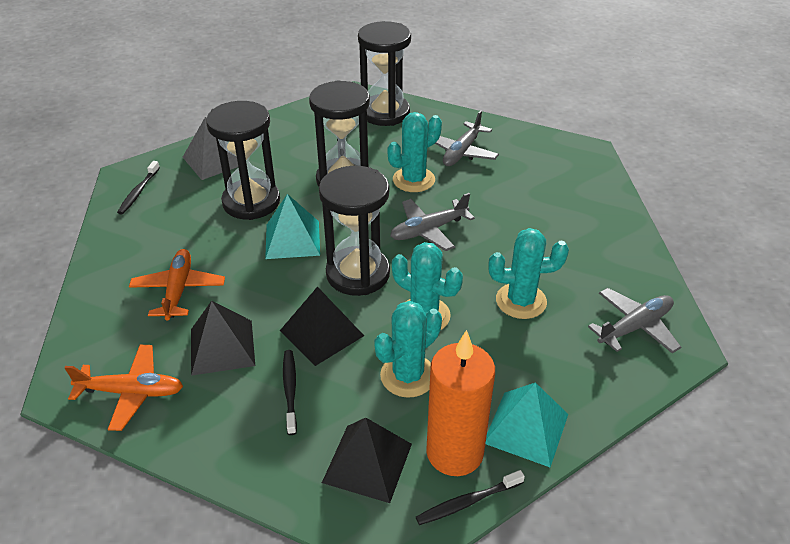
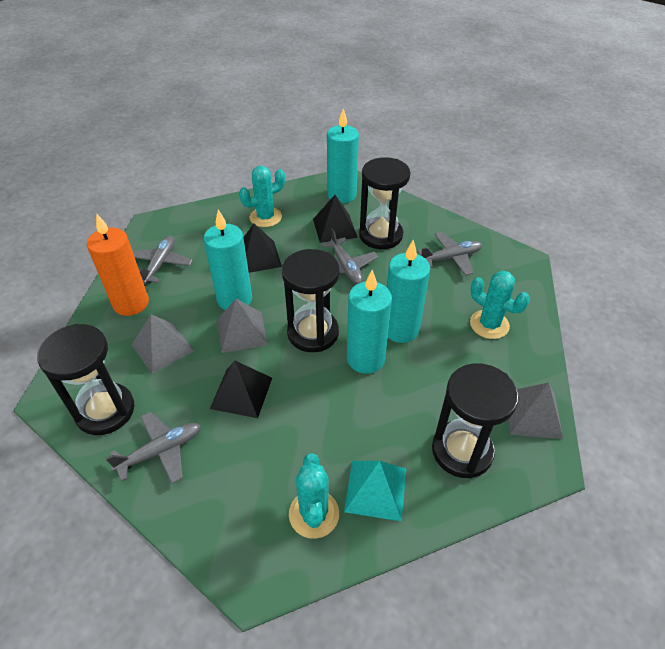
black toothbrush: [117,161,160,215] [283,350,297,435] [416,470,525,525] = 3 -> none = 0
grey plane: [390,193,475,251] [435,110,499,166] [588,288,681,353] = 3 -> [106,412,201,484] [133,236,193,284] [321,228,378,284] [417,232,482,275] = 4
grey pyramid: [183,117,238,180] = 1 -> [132,314,194,374] [218,299,268,353] [508,383,563,439] = 3
orange plane: [64,345,183,431] [129,249,225,321] = 2 -> none = 0
turquoise cactus: [374,301,442,398] [388,112,442,192] [392,242,463,330] [488,228,569,319] = 4 -> [239,166,285,227] [289,453,339,539] [470,271,530,339] = 3
turquoise candle: none = 0 -> [203,210,252,310] [327,109,359,204] [347,270,392,374] [387,240,430,343] = 4
turquoise pyramid: [265,194,320,259] [486,382,568,467] = 2 -> [344,461,406,521] = 1

